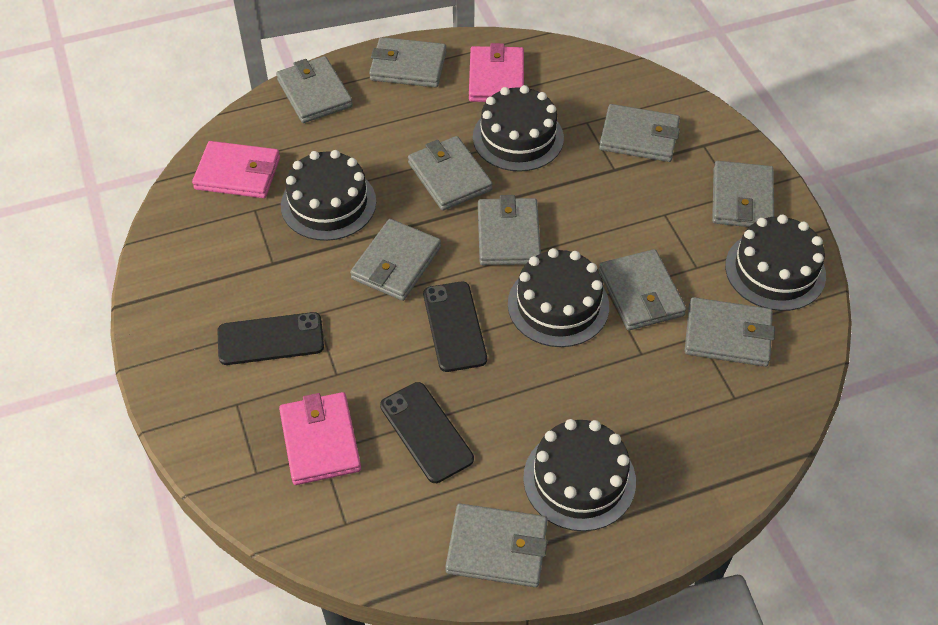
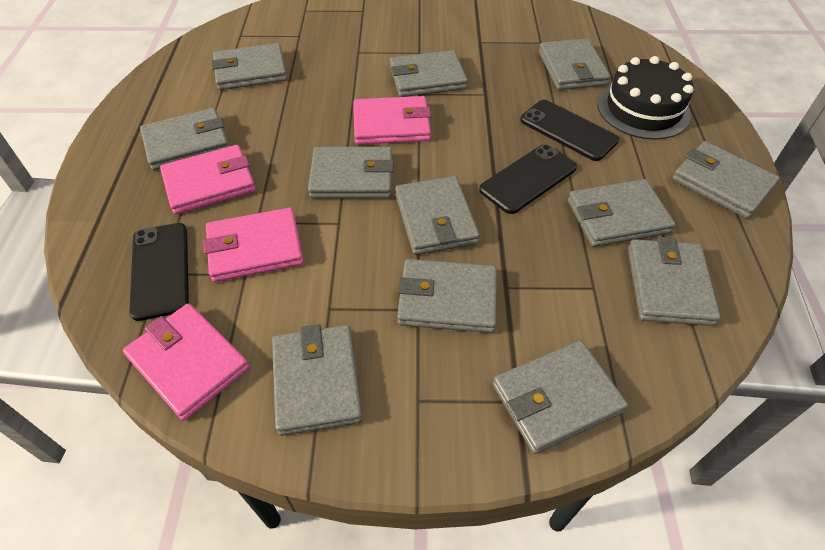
black cake: [281,150,376,241] [473,85,564,172] [508,248,609,347] [523,419,636,531] [725,215,826,311] = 5 -> [598,56,694,140] = 1
grey wallet: [276,56,353,123] [350,219,441,301] [369,37,446,87] [408,136,493,211] [445,503,548,587] [478,195,541,265] [599,104,680,162] [599,249,686,330] [685,297,775,367] [712,161,774,227] = 10 -> [140,108,229,171] [211,43,287,90] [272,324,363,436] [308,147,394,198] [390,50,468,97] [395,176,480,255] [397,259,497,333] [493,341,628,454] [539,38,611,90] [568,179,676,247] [628,237,721,326] [672,141,779,218] = 12
pink wallet: [192,141,280,198] [279,392,361,485] [469,43,524,102] = 3 -> [123,303,250,421] [160,145,256,214] [203,208,303,282] [353,96,431,145] = 4

